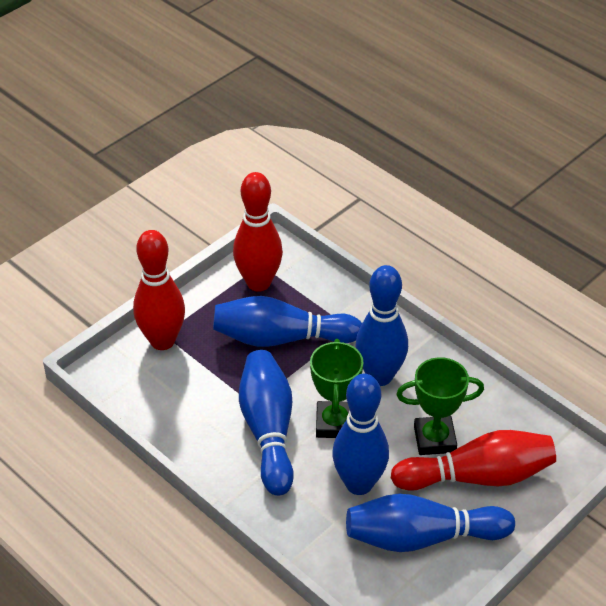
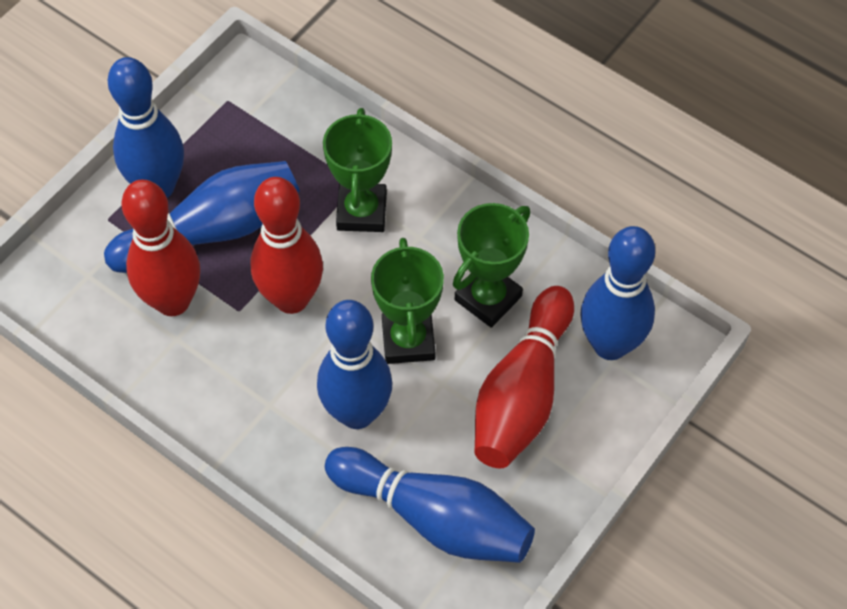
green trophy: [310,339,364,438] [396,357,484,455] = 2 -> [323,108,392,232] [371,238,444,364] [453,203,530,328] = 3

